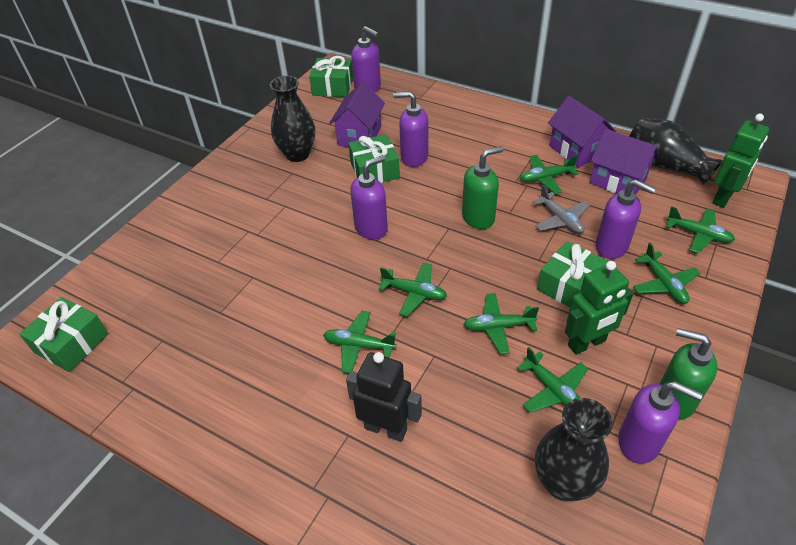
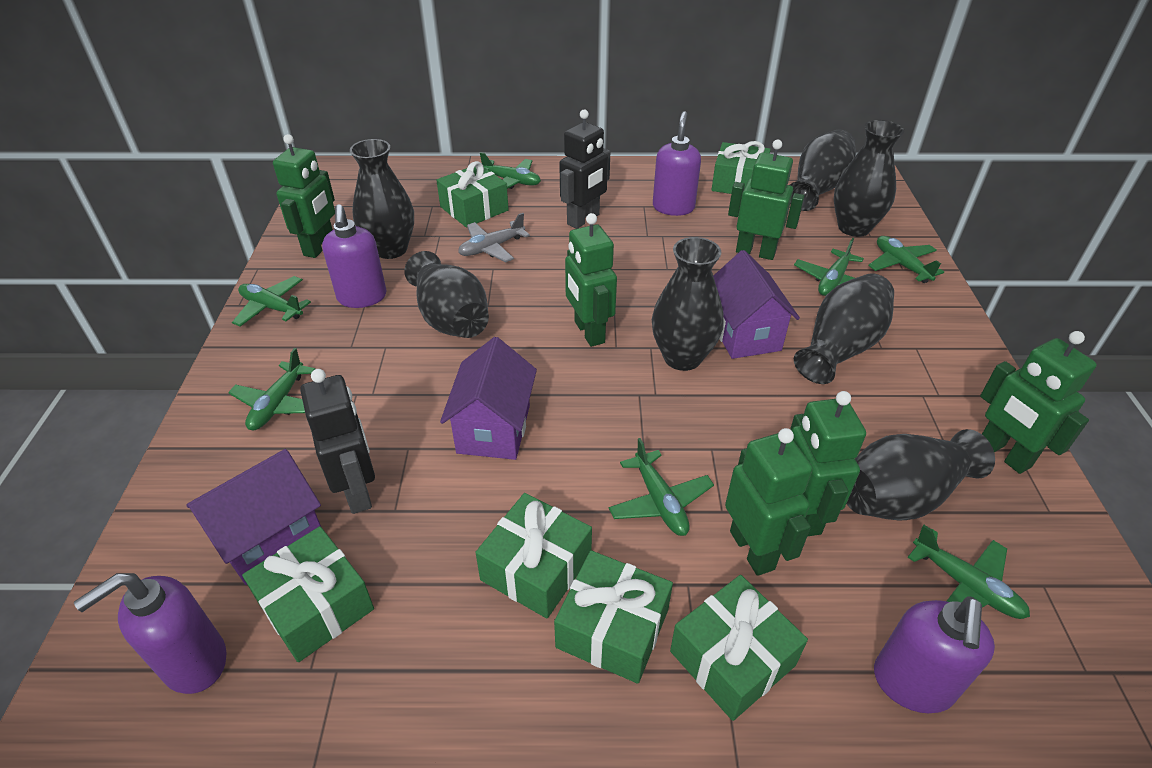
black robot: [346,352,422,442] = 1 -> [300,369,375,514] [559,110,610,229] = 2
black vase: [270,76,315,162] [535,398,612,501] [629,117,723,185] = 3 -> [350,139,414,259] [404,251,489,338] [652,237,724,371] [790,130,856,211] [794,273,894,384] [834,120,904,237] [847,429,995,520] = 7
green gift: [19,297,108,372] [309,56,353,97] [348,134,400,183] [537,241,608,307] = 4 -> [242,526,374,662] [436,161,509,228] [475,493,592,618] [554,550,673,684] [670,575,808,721] [711,141,771,194] = 6
green robot: [565,261,633,355] [713,114,769,208] = 2 -> [273,134,335,258] [565,213,617,347] [725,428,813,576] [728,140,804,260] [790,391,866,537] [980,331,1097,474] = 6
green soap dispenser: [462,146,503,229] [660,328,718,420] = 2 -> none = 0
purple soap dispenser: [350,155,388,240] [351,26,381,92] [393,91,428,167] [596,179,656,259] [618,381,703,464] = 5 -> [74,573,226,694] [322,204,387,308] [653,111,701,216] [874,597,995,713] = 4

